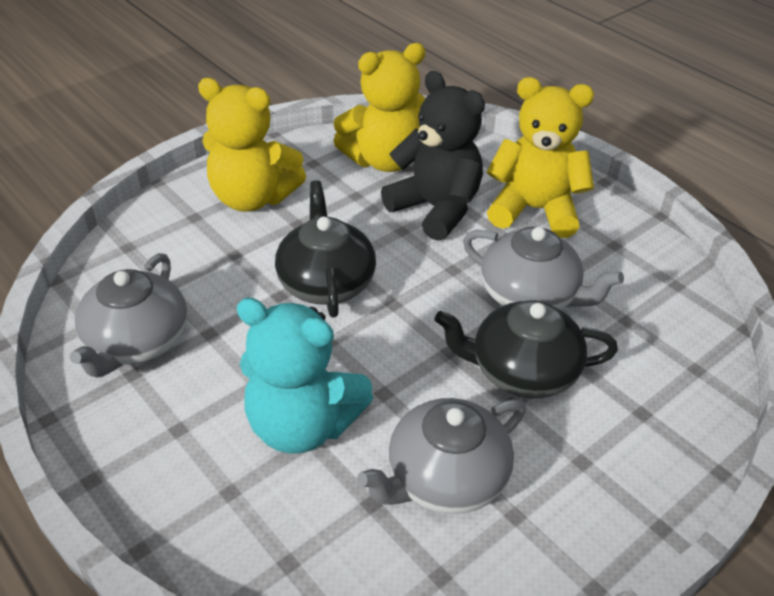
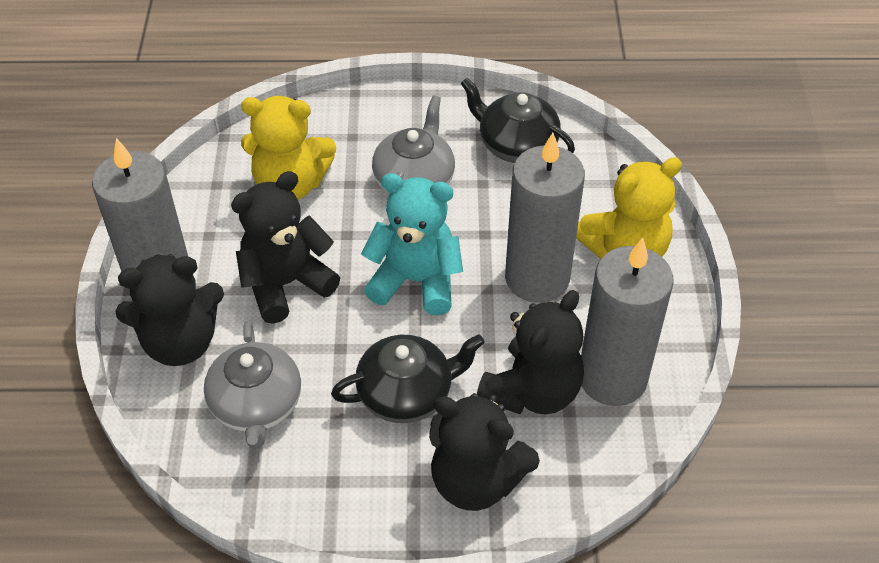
black teddy bear: [381,71,485,241] = 1 -> [115,254,224,366] [231,171,340,324] [429,393,540,511] [477,290,584,414] = 4
grey candle: none = 0 -> [92,138,188,294] [505,133,585,303] [581,238,674,406] = 3
grey teapot: [70,253,188,377] [357,398,526,514] [463,227,624,310] = 3 -> [204,321,301,449] [372,95,455,194] = 2
yellow teddy bear: [198,78,306,212] [333,43,425,172] [487,77,594,238] = 3 -> [241,96,336,200] [576,157,682,259] = 2

